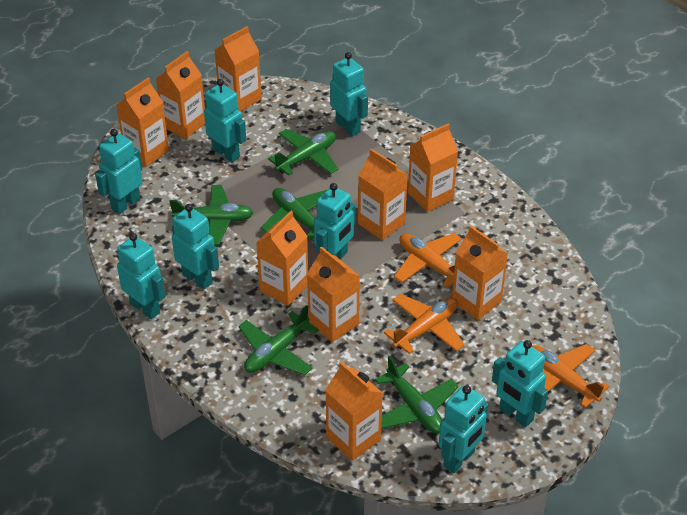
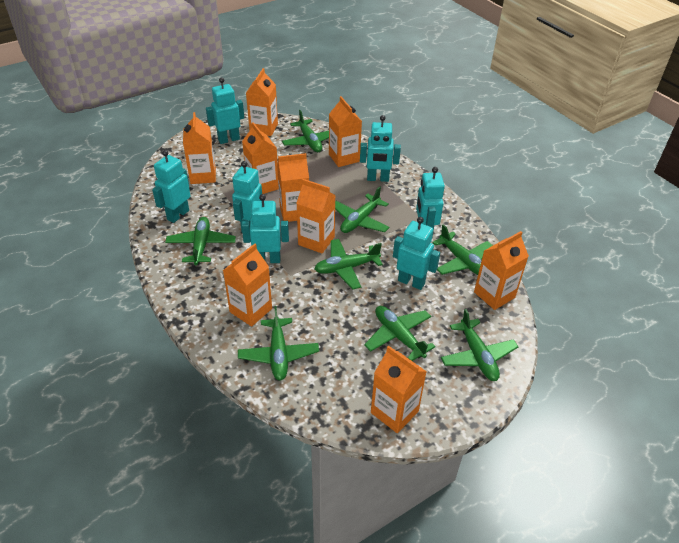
green plane: [169,185,254,245] [238,305,319,375] [261,188,327,241] [268,129,338,176] [375,356,459,434] = 5 -> [165,217,236,266] [238,306,319,381] [282,110,329,152] [314,239,383,289] [335,186,390,233] [364,306,436,361] [432,224,493,275] [441,309,518,381] = 8
orange plane: [384,294,465,354] [394,233,462,288] [532,344,609,408] = 3 -> none = 0
turquoise robot: [95,129,142,214] [117,233,166,319] [172,204,219,289] [204,79,246,163] [314,183,355,258] [330,52,368,136] [438,385,488,473] [492,340,548,427] = 8 -> [152,150,191,223] [206,77,244,144] [232,161,262,231] [242,194,289,263] [360,115,401,182] [393,217,440,290] [416,167,445,237] = 7

